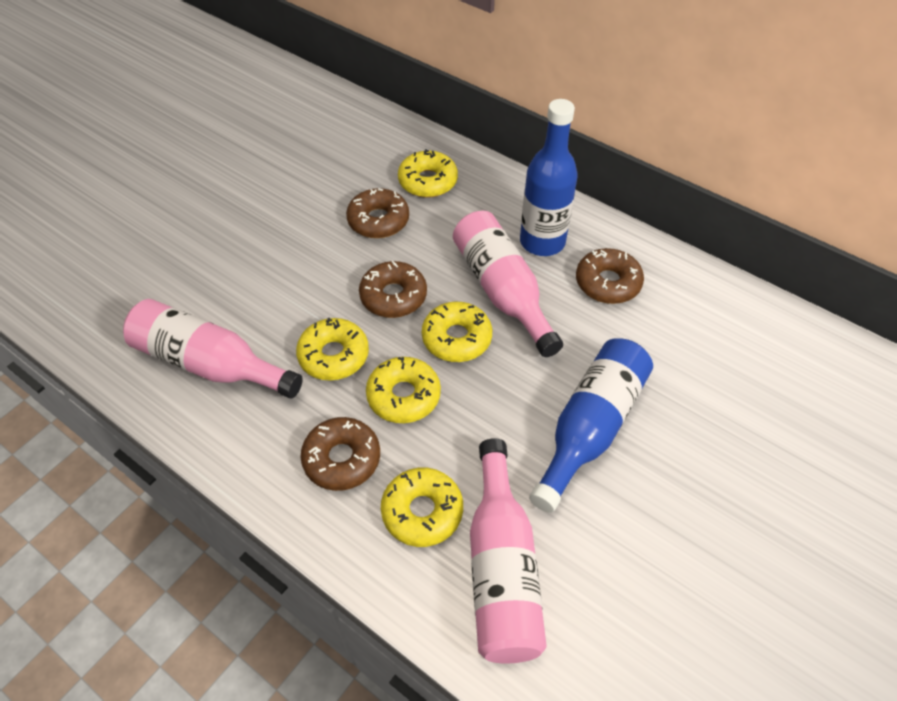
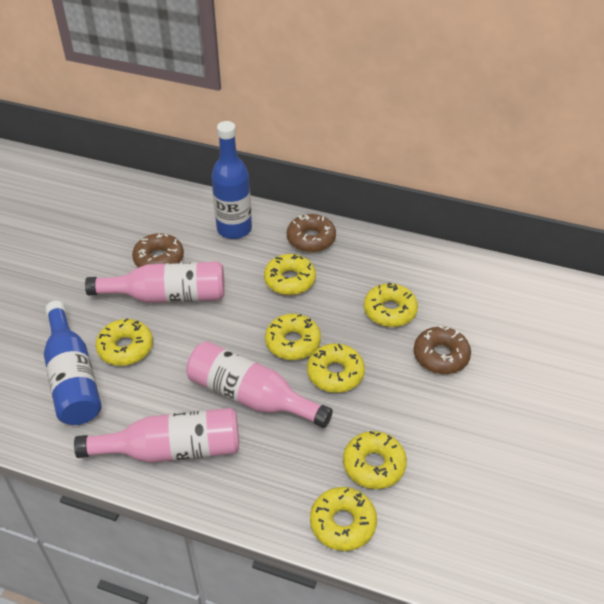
brown donut: [301,417,380,491] [346,188,409,238] [359,261,427,318] [576,248,644,304] = 4 -> [132,233,184,268] [287,214,336,252] [414,326,471,374] = 3
yellow donut: [296,318,369,381] [366,357,441,423] [381,468,463,547] [398,149,458,198] [422,302,492,362] = 5 -> [96,318,153,366] [264,254,316,295] [265,314,321,360] [307,344,365,393] [310,487,377,551] [343,431,407,489] [364,282,418,327] = 7

